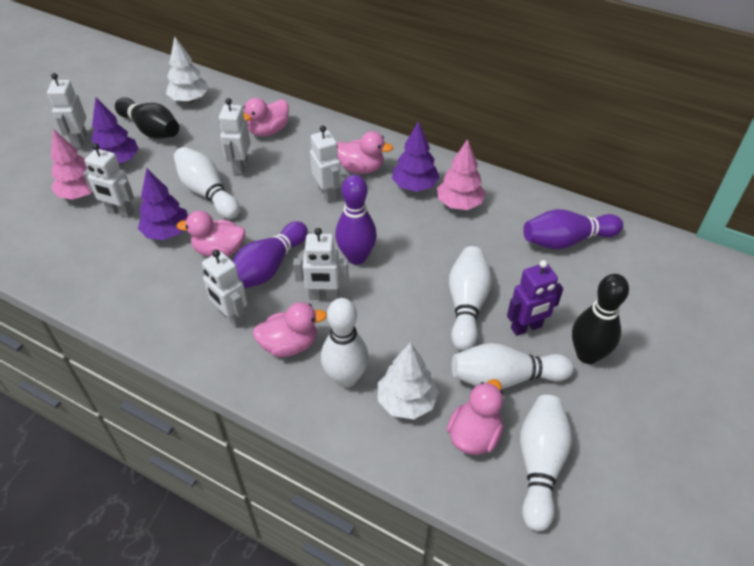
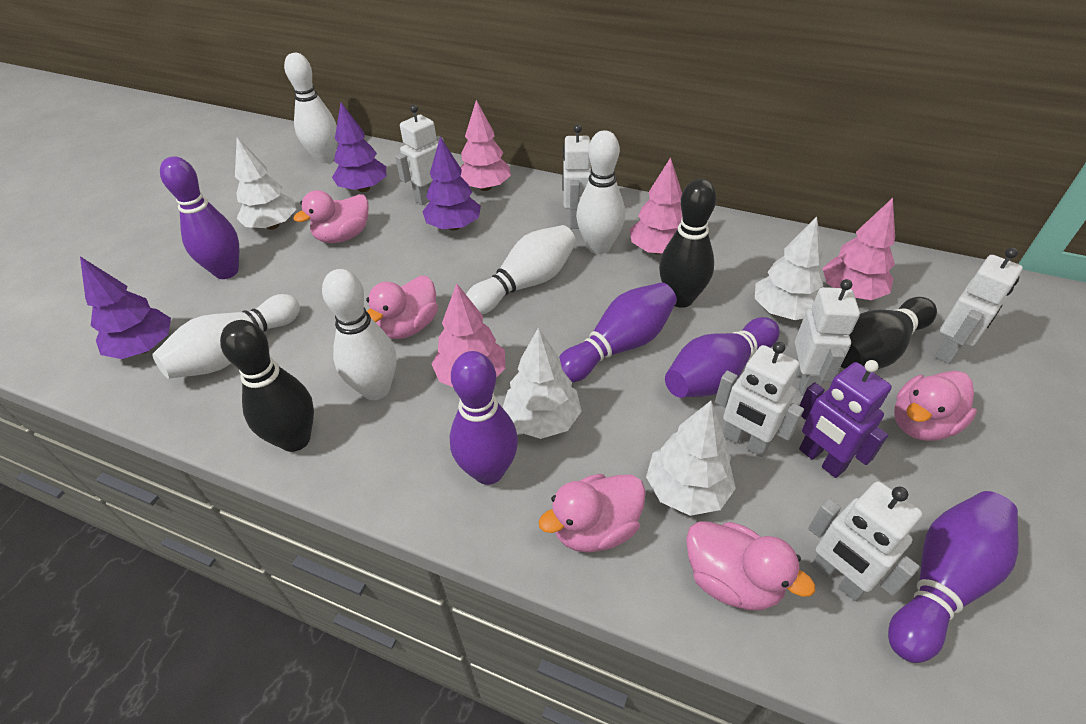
black bowling pin: [115,97,179,139] [572,274,629,364] = 2 -> [220,320,314,452] [659,179,716,308] [841,297,937,369] = 3
pink tree: [51,129,93,200] [437,139,486,210] = 2 -> [432,283,505,387] [461,100,511,191] [629,157,682,254] [822,198,895,300] = 4
purple bowling pin: [233,221,308,288] [335,175,377,265] [523,209,623,250] = 3 -> [160,156,239,279] [450,351,518,485] [559,282,677,383] [665,317,780,398] [888,491,1019,663] = 5
white tree: [166,36,209,103] [378,342,439,419] = 2 -> [235,137,297,230] [503,328,582,439] [646,401,736,516] [755,216,823,320] = 4

